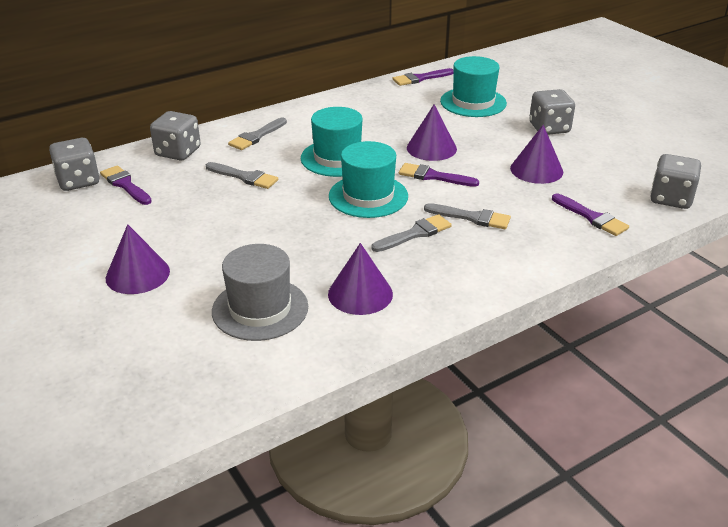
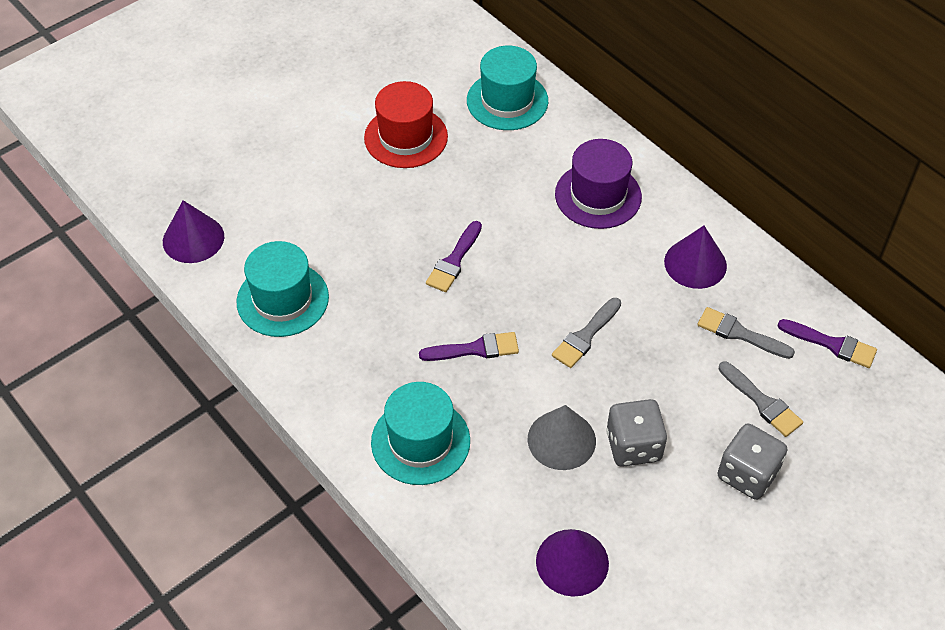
grey brush: [206,162,278,189] [228,117,287,150] [371,214,452,252] [424,203,511,229] = 4 -> [552,298,621,368] [697,307,795,359] [719,362,803,437] = 3
grey cone: none = 0 -> [528,405,596,470] = 1
grey dice: [49,138,100,191] [150,111,201,161] [529,89,575,135] [650,154,701,209] = 4 -> [606,399,667,467] [717,423,787,500] = 2
grey hat: [212,244,308,341] = 1 -> none = 0
purple brush: [100,165,152,205] [393,68,454,86] [399,163,479,187] [552,193,629,236] = 4 -> [419,332,519,361] [426,221,482,292] [777,319,877,368] = 3
purple cone: [106,224,170,294] [328,243,393,315] [407,104,457,161] [510,125,563,184] = 4 -> [163,200,224,263] [536,529,609,597] [664,226,727,289] = 3
purple hat: none = 0 -> [555,139,642,229] = 1
red hat: none = 0 -> [364,81,448,168] = 1

